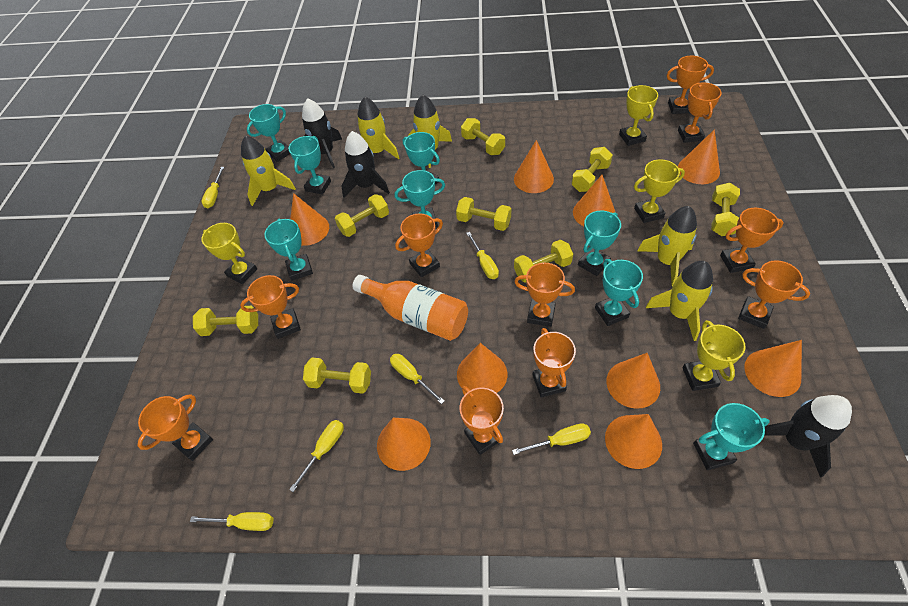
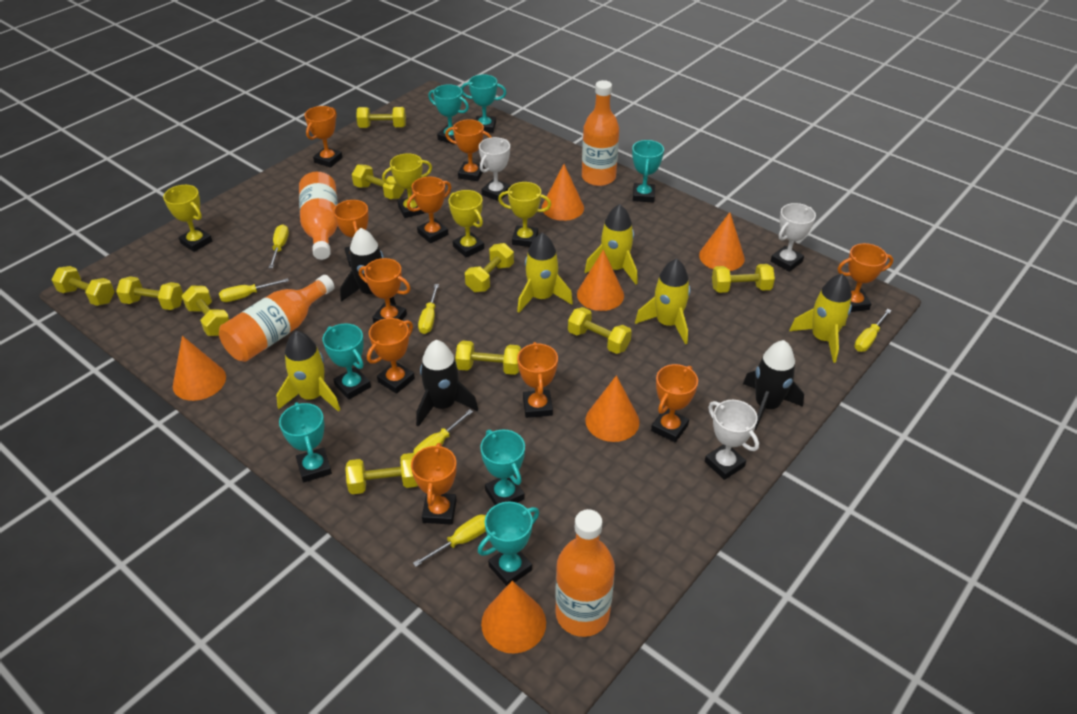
orange bottle: [352,275,468,341] = 1 -> [219,275,334,362] [299,172,338,260] [555,509,615,637] [582,80,619,186] = 4
orange cone: [290,193,329,246] [377,418,431,471] [457,343,507,393] [514,140,554,193] [573,175,615,226] [605,414,662,469] [606,353,660,409] [678,130,720,184] [744,340,802,397] = 9 -> [173,336,226,401] [481,581,546,654] [542,164,584,221] [577,250,624,311] [585,375,640,442] [699,212,745,271] = 6
turquoise trophy: [247,104,290,162] [264,219,313,281] [289,136,331,195] [395,170,445,227] [403,132,440,185] [578,210,621,276] [595,259,643,326] [693,403,770,470] = 8 -> [279,402,332,482] [323,324,371,399] [428,84,469,145] [461,75,506,133] [478,502,539,586] [480,430,525,505] [632,140,664,203] = 7
white trophy: none = 0 -> [479,137,511,201] [705,400,759,480] [771,203,816,272] = 3
yellow dumbbell: [193,306,258,336] [303,357,371,394] [335,194,389,237] [456,197,511,231] [461,118,505,155] [514,240,573,283] [571,147,613,192] [711,183,740,236] = 8 -> [52,266,115,306] [116,276,183,310] [182,285,230,336] [345,453,418,494] [352,165,404,199] [356,107,406,128] [455,340,521,375] [465,243,514,292] [568,307,632,354] [712,264,775,293] = 10

